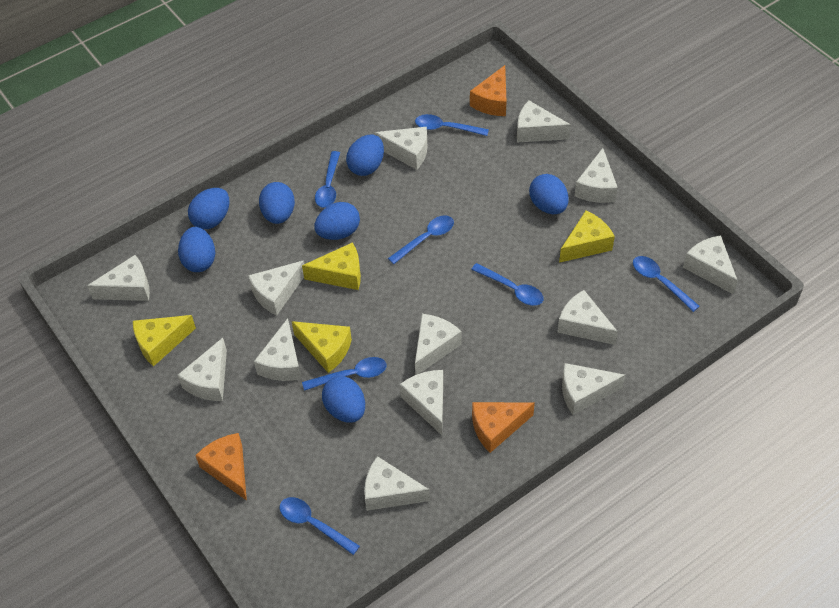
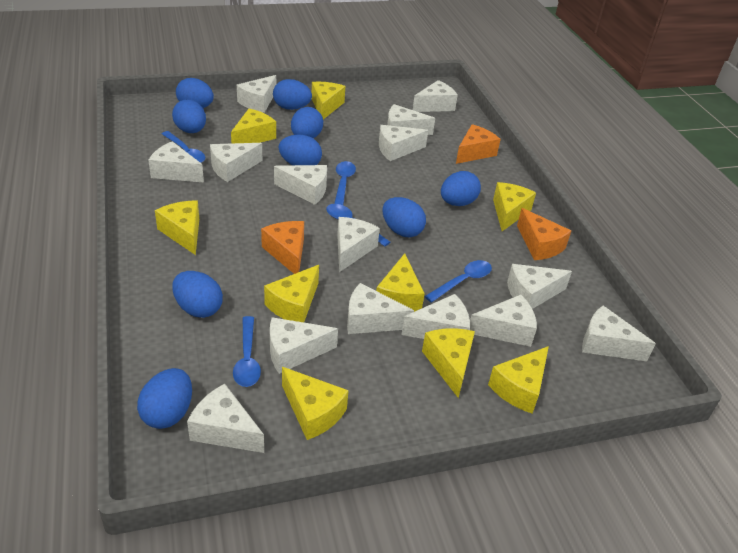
blue egg: [178,227,215,272] [188,188,229,229] [259,182,295,224] [315,202,360,240] [322,376,365,423] [346,134,384,176] [529,174,568,214] = 7 -> [137,368,192,429] [172,99,206,133] [172,271,223,318] [176,78,214,108] [273,79,312,110] [279,134,322,165] [291,107,323,138] [382,197,426,237] [441,171,481,206] = 9
blue spoon: [280,497,360,555] [302,357,387,391] [315,151,340,208] [388,215,454,264] [415,114,489,136] [471,263,544,306] [633,256,700,312] = 7 -> [162,131,205,163] [233,316,261,387] [326,204,390,247] [334,161,356,205] [425,260,492,303] = 5
white cheese: [87,255,150,301] [178,338,227,401] [248,260,304,316] [254,318,301,381] [364,456,430,511] [374,127,427,170] [400,370,443,435] [415,314,462,375] [517,101,571,142] [557,290,618,345] [562,363,625,415] [574,148,618,203] [683,235,738,294] = 13 -> [148,141,204,182] [187,384,264,453] [210,143,262,182] [237,75,276,113] [270,317,338,374] [274,165,327,205] [337,217,380,272] [347,283,414,334] [379,125,428,161] [387,104,435,135] [402,294,470,339] [413,80,458,112] [470,295,537,347] [507,264,572,309] [582,306,656,361] = 15
yellow cheese: [133,315,196,367] [292,321,352,373] [302,242,361,290] [559,210,615,263] = 4 -> [155,200,199,255] [231,109,276,144] [264,265,319,322] [282,367,349,440] [312,82,345,119] [376,253,425,312] [422,328,475,398] [488,346,549,413] [493,182,536,231] = 9

